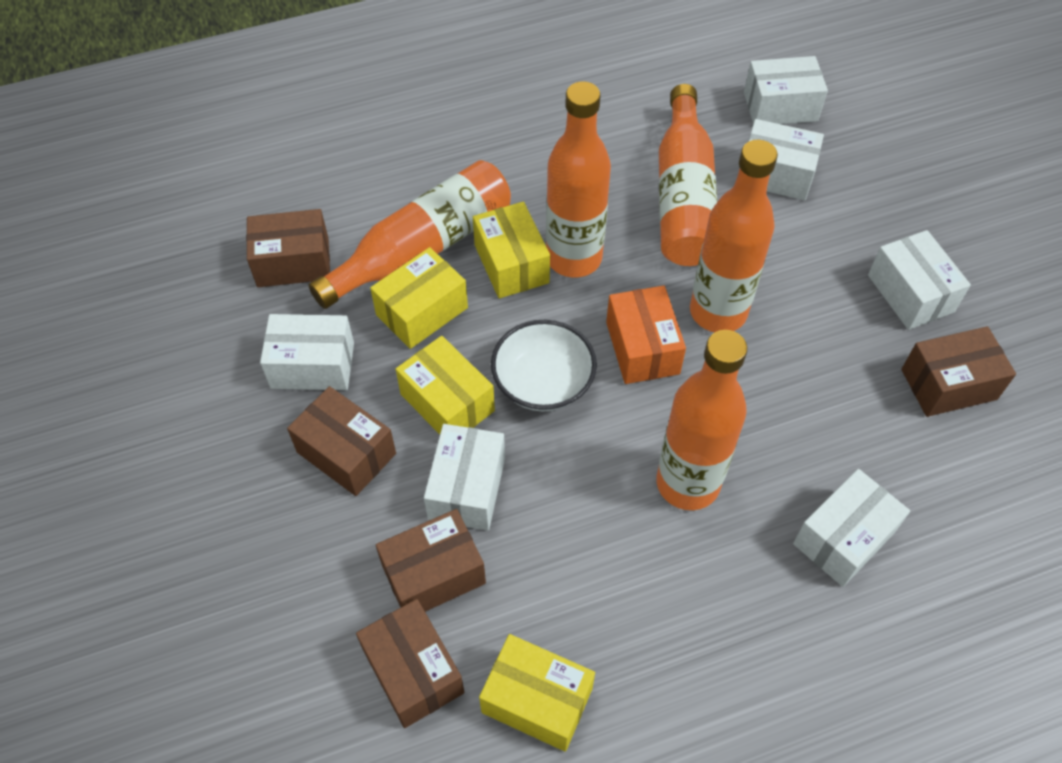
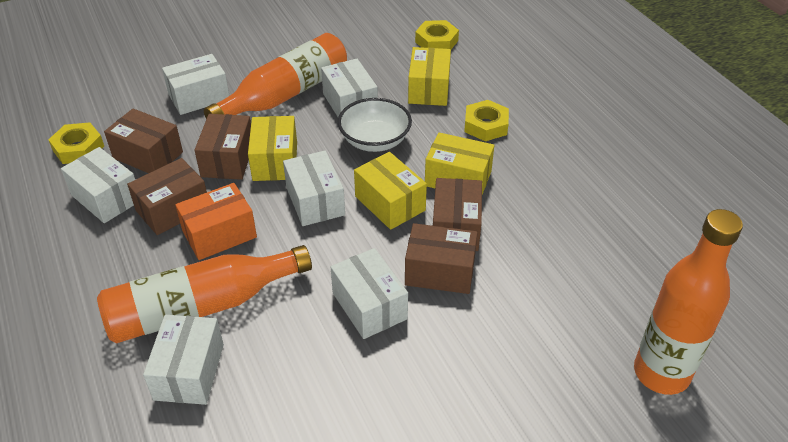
orange bottle: [309,160,511,309] [546,81,611,278] [656,330,747,510] [659,84,717,266] [690,140,778,332] = 5 -> [97,245,312,343] [204,33,347,119] [634,209,743,395] = 3
yellow nut: none = 0 -> [48,122,104,164] [415,20,459,49] [464,100,509,141] = 3

